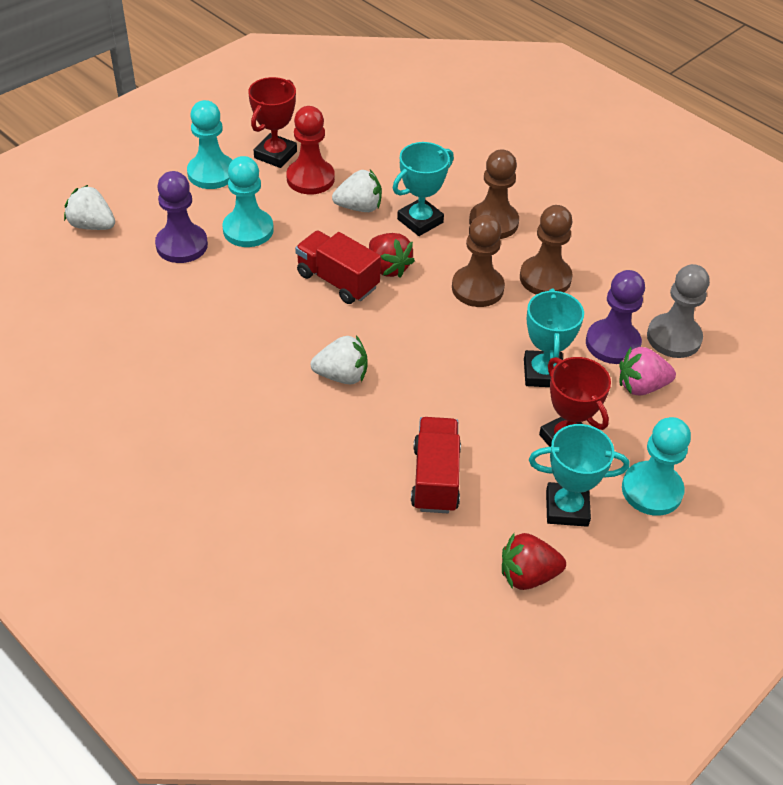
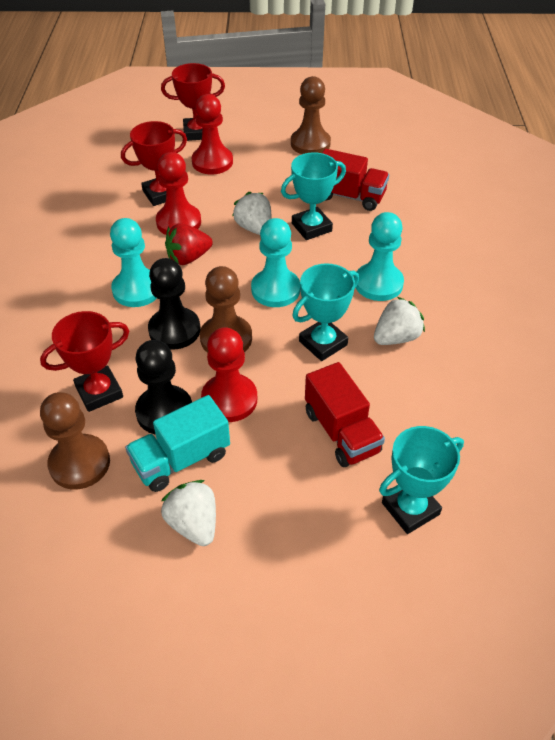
black pawn: none = 0 -> [135,340,192,435] [148,258,200,350] = 2
grey pawn: [647,264,710,358] = 1 -> none = 0
pink strawberry: [619,347,676,396] = 1 -> none = 0
purple pawn: [155,171,208,263] [586,270,645,364] = 2 -> none = 0
red pawn: [286,106,335,194] = 1 -> [156,152,201,235] [192,94,233,174] [201,327,257,422] = 3
red strawberry: [369,233,415,278] [502,533,566,590] = 2 -> [165,223,213,265] = 1
red trophy: [248,77,297,168] [539,357,611,447] = 2 -> [40,311,129,412] [121,121,187,206] [161,63,225,141] = 3
turquoise truck: none = 0 -> [125,395,230,492] = 1

